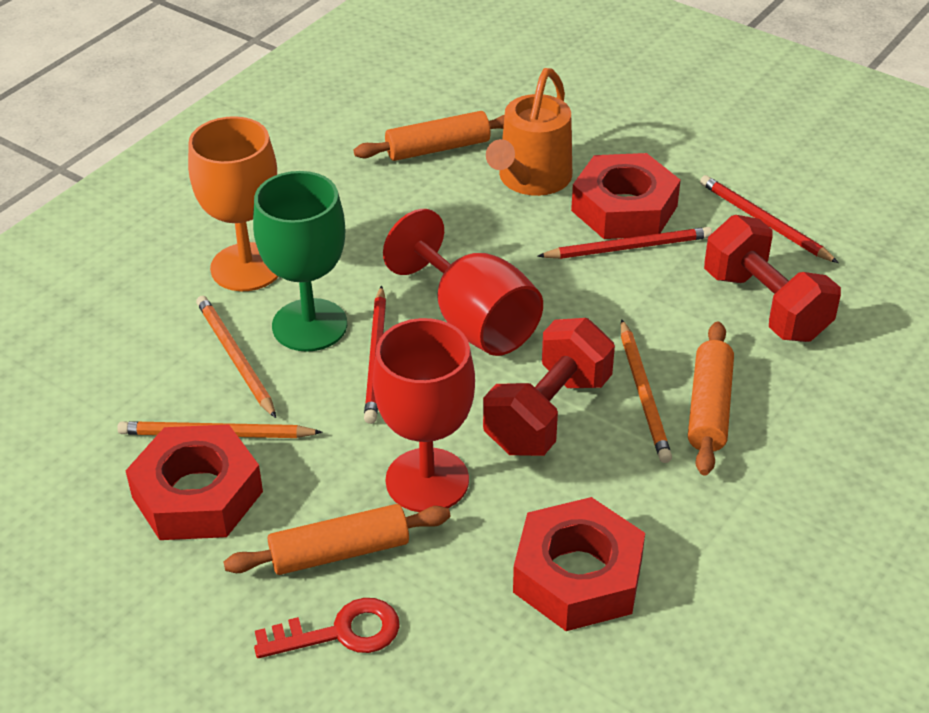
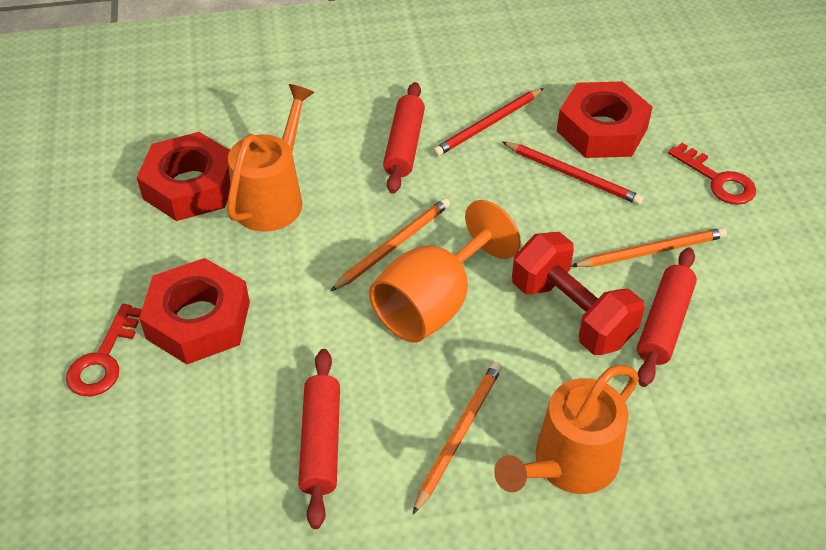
green goblet: [253,171,347,352] = 1 -> none = 0
orange rolling pin: [223,504,451,575] [354,111,505,161] [688,321,734,476] = 3 -> none = 0
orange watering can: [486,68,572,196] = 1 -> [227,84,314,232] [494,365,639,494] = 2
red dumbbell: [483,318,615,456] [704,215,841,342] = 2 -> [512,232,645,355] = 1
red goblet: [373,318,475,512] [383,209,543,356] = 2 -> none = 0
red key: [254,598,400,658] = 1 -> [66,304,142,396] [668,143,756,205] = 2
red pencil: [364,286,386,424] [537,227,712,259] [700,175,839,263] = 3 -> [433,88,544,156] [502,142,643,205] = 2
red rolling pin: none = 0 -> [298,349,340,529] [383,82,425,194] [637,247,697,387] = 3

